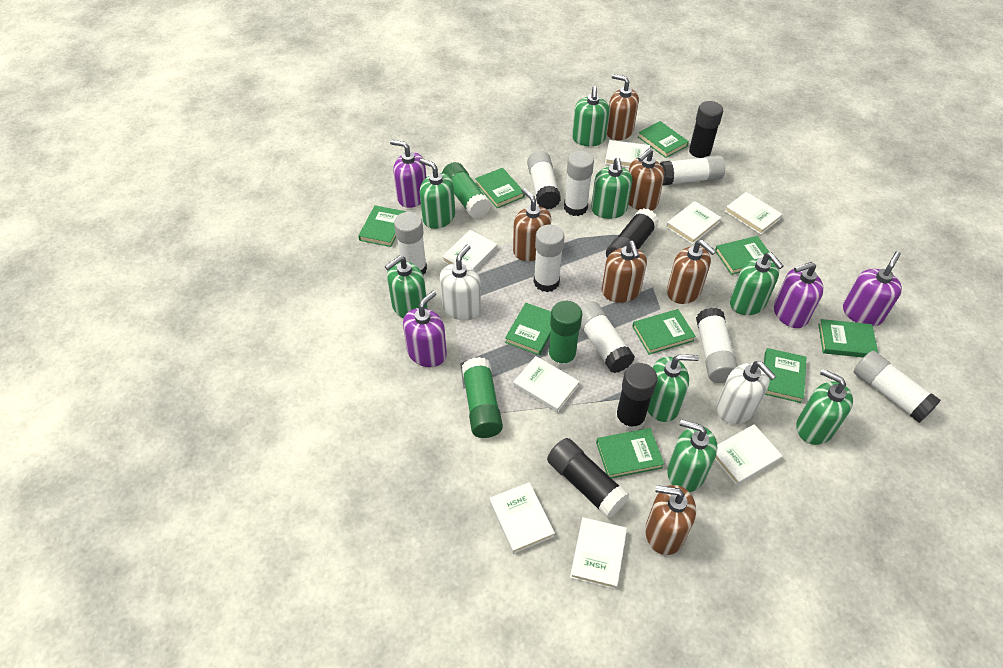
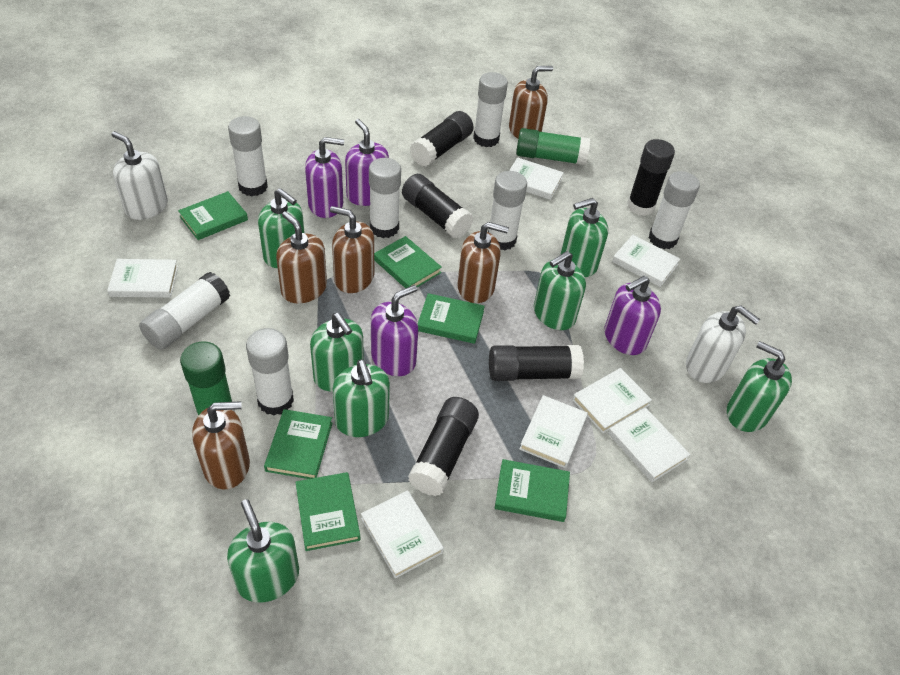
black glue stick: [547,438,630,518] [606,208,659,258] [615,363,658,432] [687,101,723,159] = 4 -> [402,174,473,238] [408,397,479,496] [410,111,473,167] [489,345,584,381] [627,139,675,216] = 5
brown soap dispenser: [513,188,551,261] [602,241,647,303] [606,74,639,140] [628,148,664,211] [645,485,696,555] [667,240,716,304] = 6 -> [192,401,250,489] [276,211,327,303] [330,206,374,293] [457,222,509,303] [509,66,553,138] = 5
green book: [358,205,406,247] [475,168,525,208] [505,303,551,355] [596,428,664,478] [632,309,696,355] [638,121,689,158] [715,236,771,275] [764,348,807,403] [818,319,878,358] = 9 -> [178,191,248,240] [264,409,332,479] [295,472,360,551] [374,236,442,288] [418,293,485,344] [495,459,570,522] = 6
green glue stick: [442,162,491,219] [462,357,503,438] [548,301,582,370] = 3 -> [180,341,235,416] [516,128,590,165] = 2
green soap dispenser: [385,256,427,318] [419,158,455,229] [572,86,610,146] [591,157,632,219] [647,354,699,422] [667,420,717,492] [730,252,784,315] [796,369,853,445] = 8 -> [227,499,299,602] [258,188,305,268] [310,313,364,392] [333,359,390,437] [534,251,586,330] [561,198,608,277] [727,341,792,432] = 7
white book: [442,230,498,271] [489,482,555,554] [513,356,580,413] [570,517,627,589] [605,140,650,167] [666,201,721,244] [715,424,783,486] [725,192,782,235] = 8 -> [107,259,178,298] [361,490,444,578] [509,157,564,200] [519,395,588,468] [572,368,652,433] [608,408,690,482] [612,235,680,287] = 7
white glue stick: [394,212,427,275] [527,151,561,209] [534,225,564,292] [564,151,594,216] [580,301,635,373] [660,155,725,185] [696,308,738,383] [854,351,941,423] = 8 -> [139,272,230,350] [228,116,268,196] [246,328,294,416] [369,158,401,238] [473,72,508,147] [488,171,527,250] [648,171,700,249] = 7

